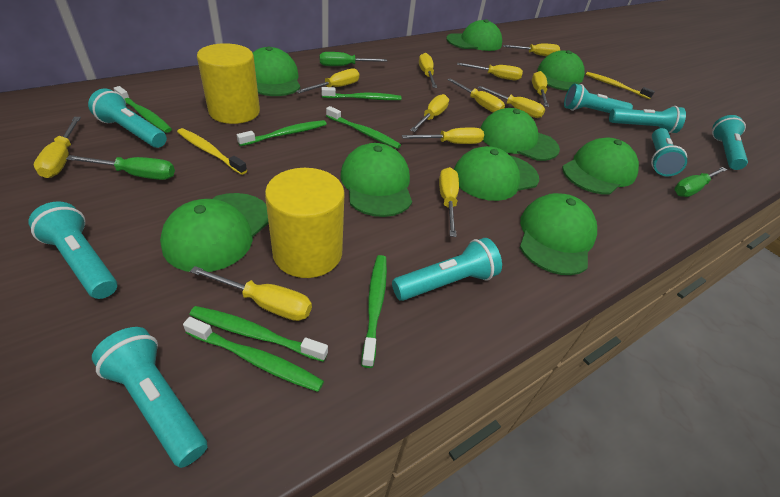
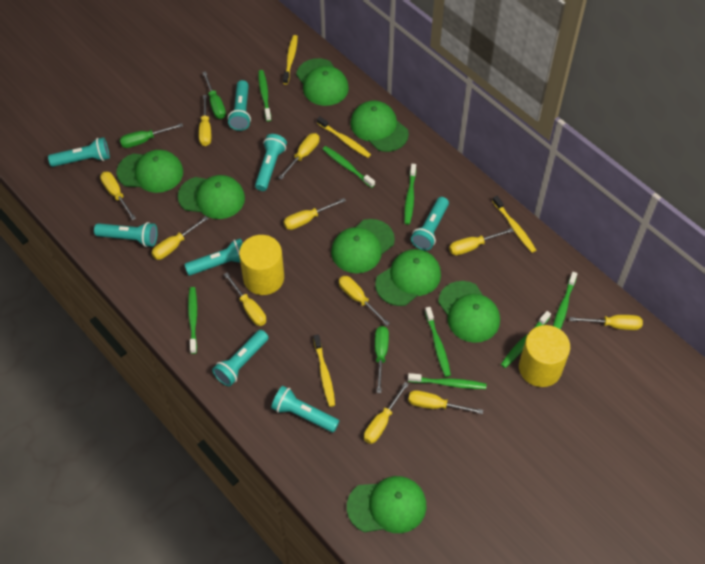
green cap: [160,193,269,272] [252,46,300,96] [340,143,412,217] [446,19,502,51] [454,146,539,201] [480,108,560,161] [520,193,597,275] [538,50,585,91] [562,138,639,195] = 9 -> [117,150,183,193] [178,175,245,219] [296,58,349,106] [331,219,395,273] [347,476,426,533] [350,101,409,152] [375,249,441,306] [438,281,500,343] = 8
green toothbrush: [114,86,172,133] [183,317,324,392] [189,306,328,362] [237,120,327,146] [321,87,401,100] [326,106,401,149] [361,255,387,368] = 7 -> [188,287,197,354] [258,70,271,122] [323,146,375,188] [404,164,416,225] [408,373,486,389] [425,307,451,377] [501,311,551,368] [553,272,577,330] = 8
yellow screwdriver: [34,117,81,178] [190,266,312,321] [296,68,359,93] [402,128,484,144] [410,94,449,132] [419,53,437,88] [439,167,459,237] [447,78,505,113] [457,63,523,80] [478,86,545,118] [503,43,560,56] [532,71,549,107] = 12 -> [100,172,136,220] [152,216,209,260] [199,95,211,146] [224,273,266,326] [278,133,319,180] [284,198,346,230] [339,276,390,326] [364,382,409,444] [408,390,483,414] [449,228,514,255] [570,315,643,330] = 11
yellow toothbrush: [177,128,247,175] [586,72,655,99] = 2 -> [283,35,298,85] [314,334,335,407] [317,116,371,158] [492,196,536,253] = 4

